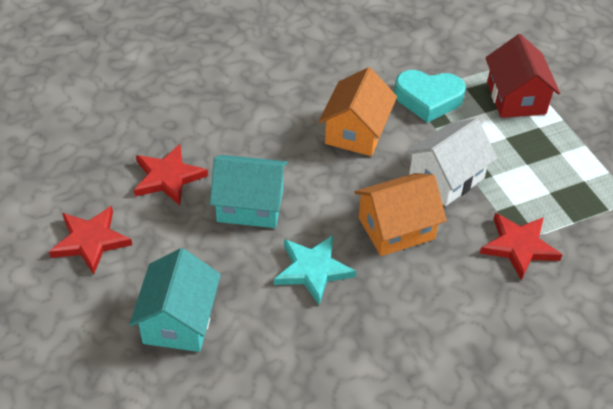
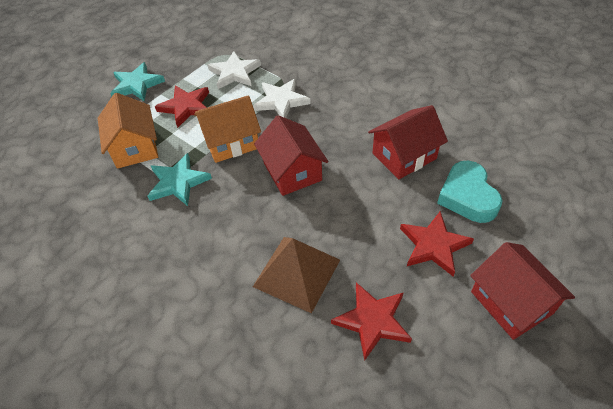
brown pyramid: none = 0 -> [253,237,340,314] = 1
red house: [485,34,560,118] = 1 -> [254,115,328,196] [368,105,448,179] [470,242,575,340] = 3
turquoise house: [129,248,221,352] [210,155,288,228] = 2 -> none = 0
turquoise star: [274,235,356,305] = 1 -> [110,62,165,101] [148,153,212,206] = 2
white house: [405,118,497,206] = 1 -> none = 0
white star: none = 0 -> [208,51,261,89] [253,79,311,118] = 2

